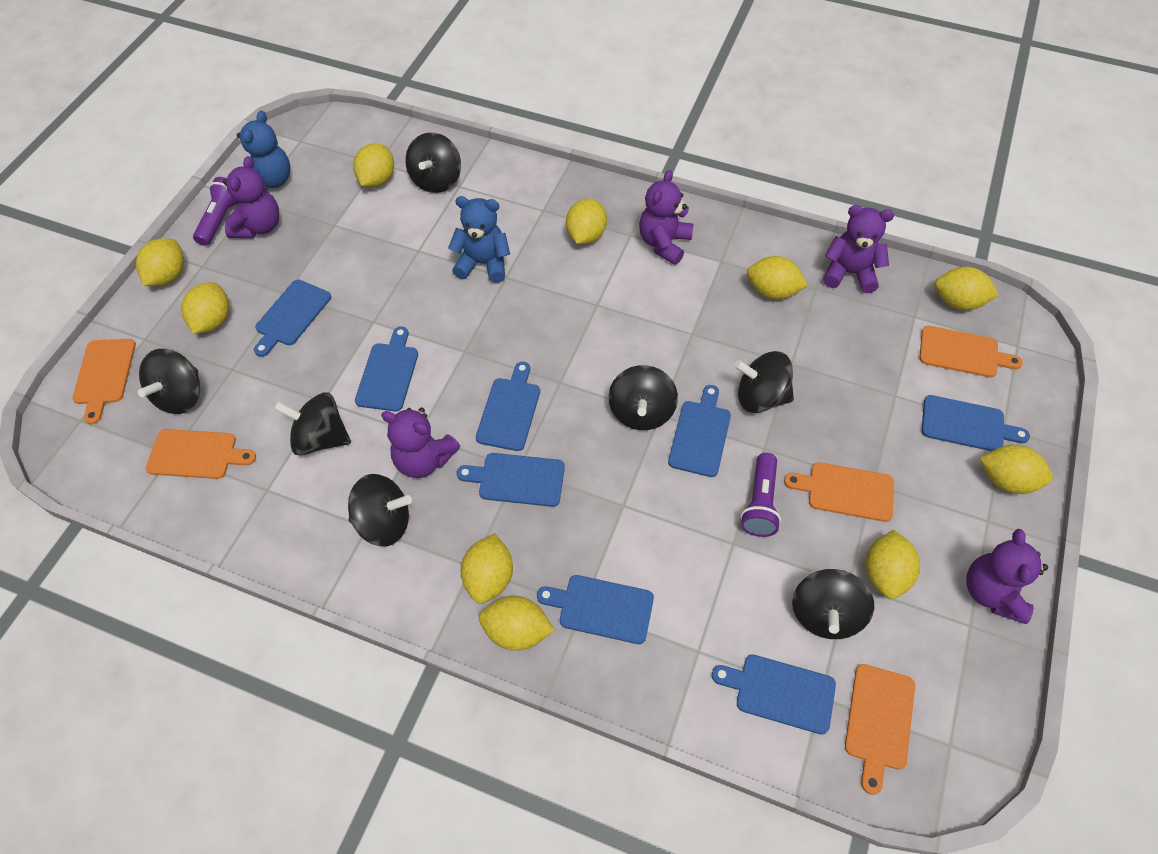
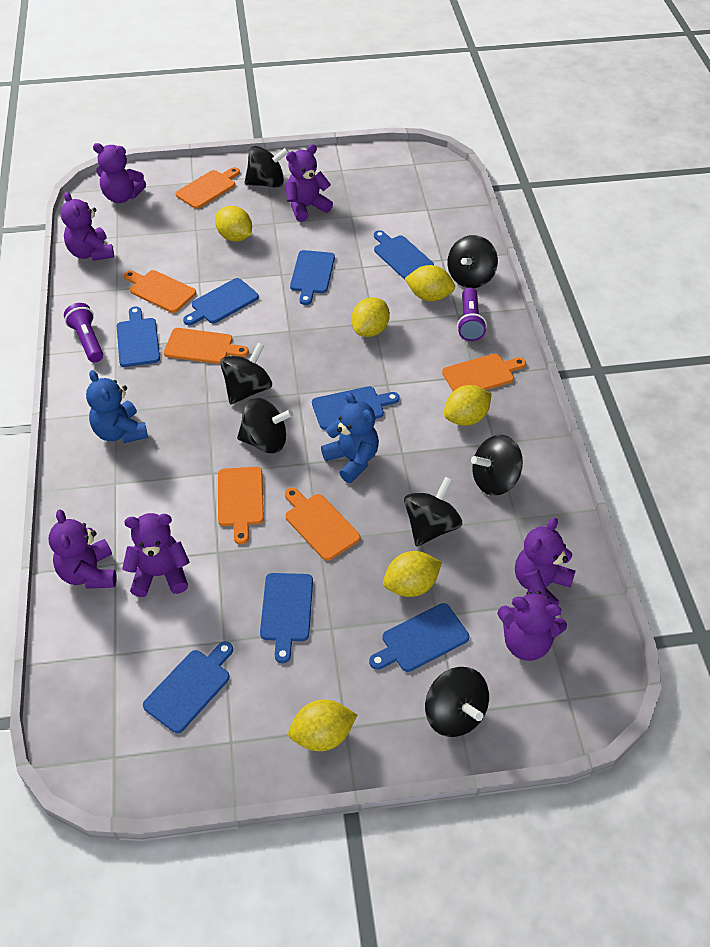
orange cutting board: [72,339,136,424] [146,429,256,479] [784,462,894,522] [845,664,915,795] [920,326,1023,378] = 5 -> [124,270,196,313] [164,328,249,364] [175,167,240,209] [218,467,264,545] [285,488,360,561] [442,354,526,391] = 6
purple teddy bear: [223,156,279,238] [381,408,460,478] [639,170,694,265] [823,205,894,293] [966,529,1048,624] = 5 -> [49,510,116,589] [61,191,114,261] [93,143,146,203] [122,513,190,597] [286,144,333,222] [497,591,567,661] [515,518,575,605] = 7
yellow lemon: [136,238,184,286] [181,283,229,334] [353,143,394,187] [461,533,513,604] [478,596,554,651] [566,198,607,244] [747,256,808,300] [865,530,920,599] [935,267,999,310] [979,445,1053,494] = 10 -> [215,206,252,242] [288,700,357,751] [351,297,390,337] [383,551,442,597] [405,265,455,301] [444,385,492,426] = 6

